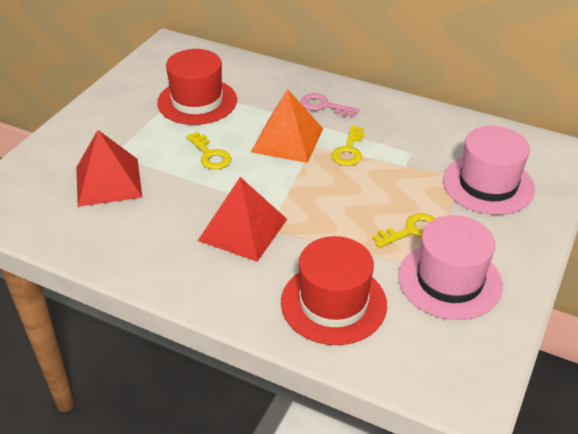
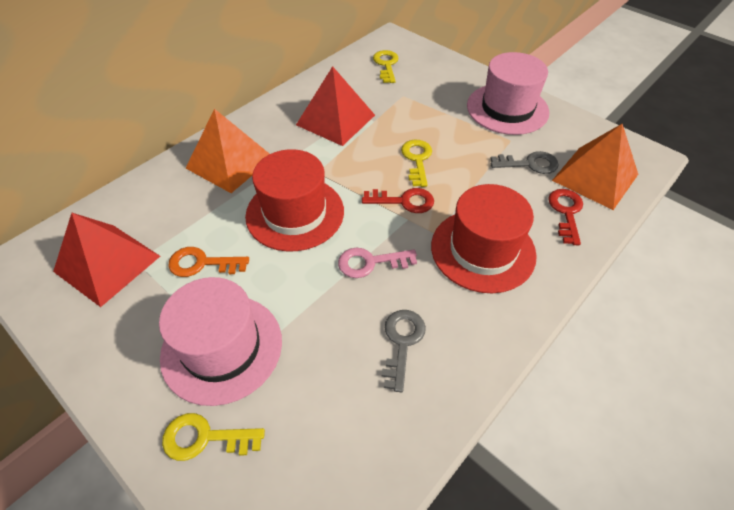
grey key: none = 0 -> [382,310,426,393] [490,151,559,174] = 2
orange key: none = 0 -> [168,247,249,277] = 1
orange pyramid: [251,89,323,163] = 1 -> [186,109,269,193] [552,124,638,210] = 2
red key: none = 0 -> [362,188,434,213] [548,189,583,245] = 2

